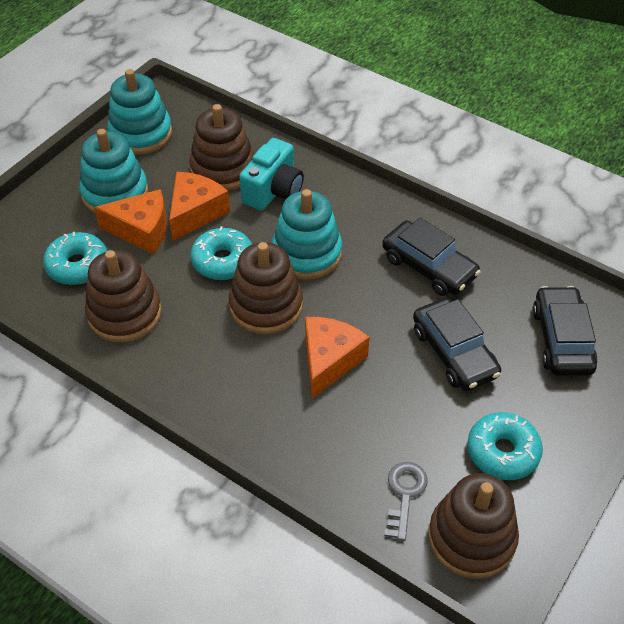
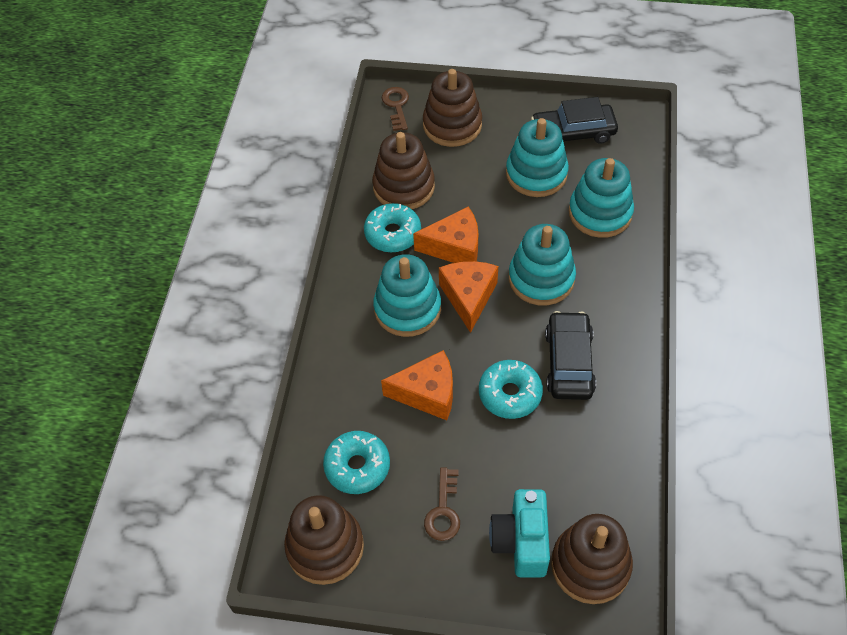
black car: [382,217,481,296] [413,298,501,391] [533,286,598,376] = 3 -> [531,97,618,144] [545,311,596,400] = 2
brown key: none = 0 -> [382,87,409,131] [424,467,460,541] = 2
grey key: [384,462,428,541] = 1 -> none = 0
turquoise stacking toy: [79,129,148,213] [107,69,172,155] [272,189,342,280] = 3 -> [373,254,441,337] [506,118,569,197] [509,224,576,305] [569,158,634,238] = 4

